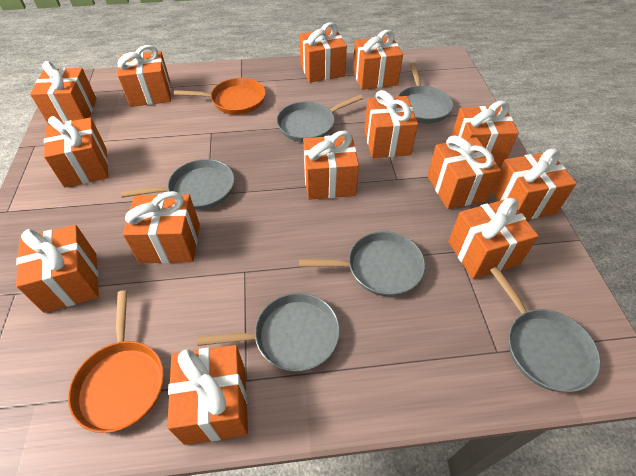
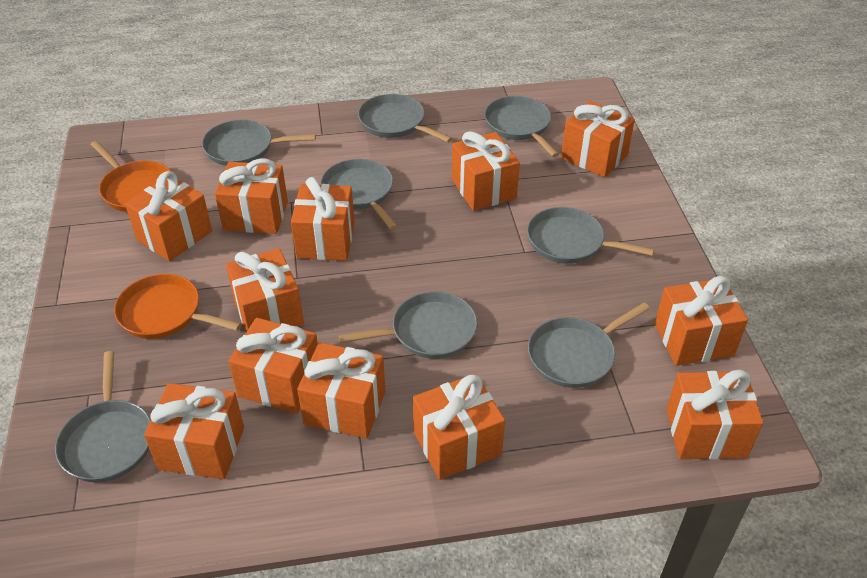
grey pan: [121,159,234,210] [197,293,340,372] [277,95,363,142] [299,231,425,297] [398,63,453,124] [490,267,601,392] = 6 -> [55,351,151,483] [202,120,316,166] [321,159,398,230] [338,291,477,359] [358,94,452,143] [484,96,559,157] [527,207,654,264] [528,303,650,388] = 8
orange gift: [16,225,99,313] [30,61,97,125] [44,116,108,188] [118,45,171,107] [123,191,200,263] [167,345,248,445] [300,22,347,82] [303,131,359,200] [353,30,403,90] [364,90,418,158] [427,136,501,209] [448,198,539,279] [451,101,519,164] [492,148,577,220] = 14 -> [125,171,212,261] [144,383,244,479] [215,158,288,234] [226,248,304,332] [228,318,318,414] [291,177,354,261] [297,342,385,439] [413,374,505,480] [452,131,520,211] [561,101,635,178] [655,276,748,366] [666,370,763,460] = 12

